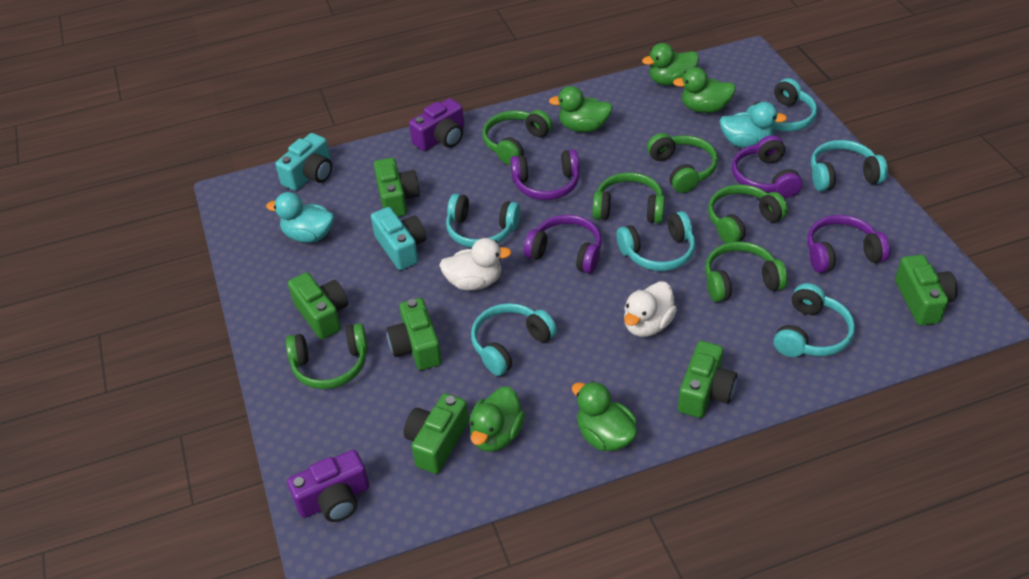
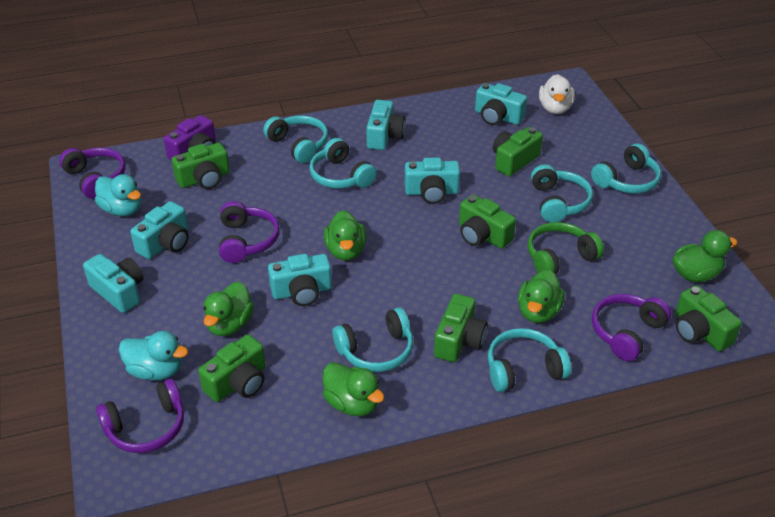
green headphones: [286,323,368,389] [482,110,552,165] [593,172,665,224] [647,133,718,193] [705,242,788,302] [708,185,788,243] = 6 -> [528,222,604,275] = 1
purple camera: [287,450,369,522] [409,98,464,151] = 2 -> [164,115,216,161] = 1
turquoise camera: [275,133,332,191] [371,207,426,270] = 2 -> [83,254,143,313] [130,201,189,259] [268,254,332,306] [366,100,406,150] [405,157,460,204] [475,83,527,125] = 6
white duck: [439,238,512,291] [624,281,677,337] = 2 -> [539,74,575,114] = 1

